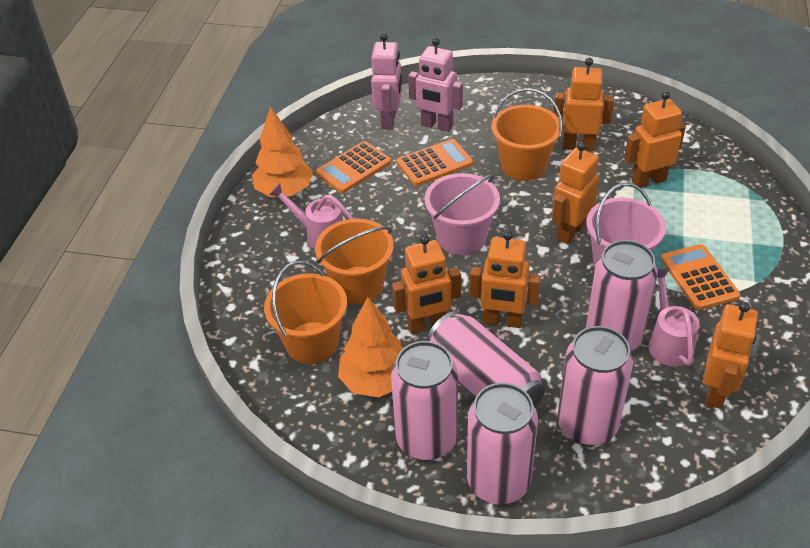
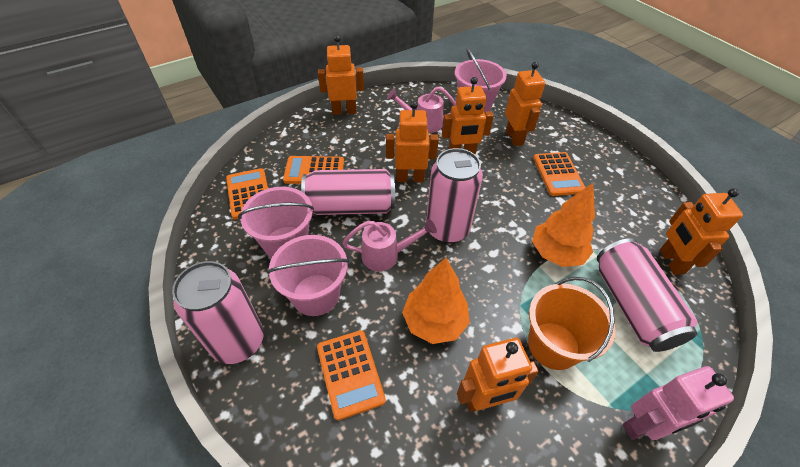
orange bucket: [264,261,347,364] [315,219,394,304] [491,88,562,181] = 3 -> [528,277,616,370] = 1
orange calculator: [316,141,391,193] [396,139,473,186] [661,244,740,310] = 3 -> [226,168,268,219] [283,156,344,184] [317,330,386,420] [533,152,586,196] = 4
pink bucket: [424,173,500,255] [586,183,666,267] = 2 -> [238,187,314,259] [267,235,349,316] [455,48,507,113] = 3
pink can: [391,341,458,460] [426,311,545,409] [467,383,538,504] [557,326,633,446] [586,240,658,352] = 5 -> [172,261,264,364] [301,169,395,215] [426,148,483,243] [597,238,698,352] = 4
pink robot: [371,33,402,130] [408,38,463,132] = 2 -> [623,366,734,440] = 1

